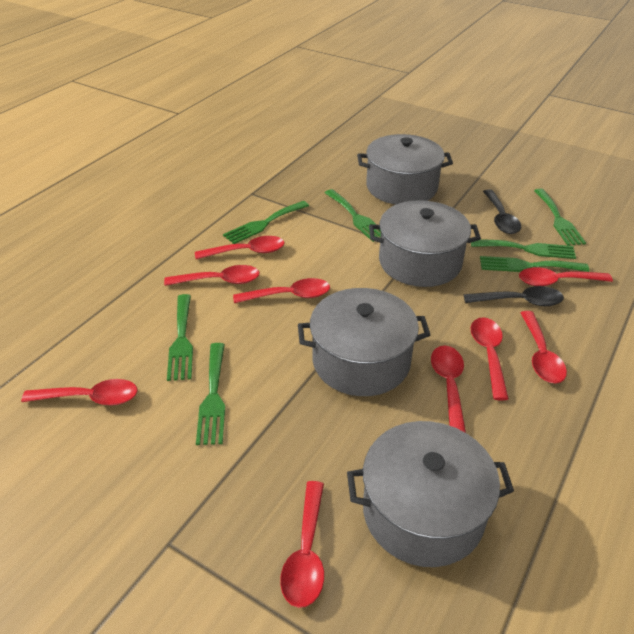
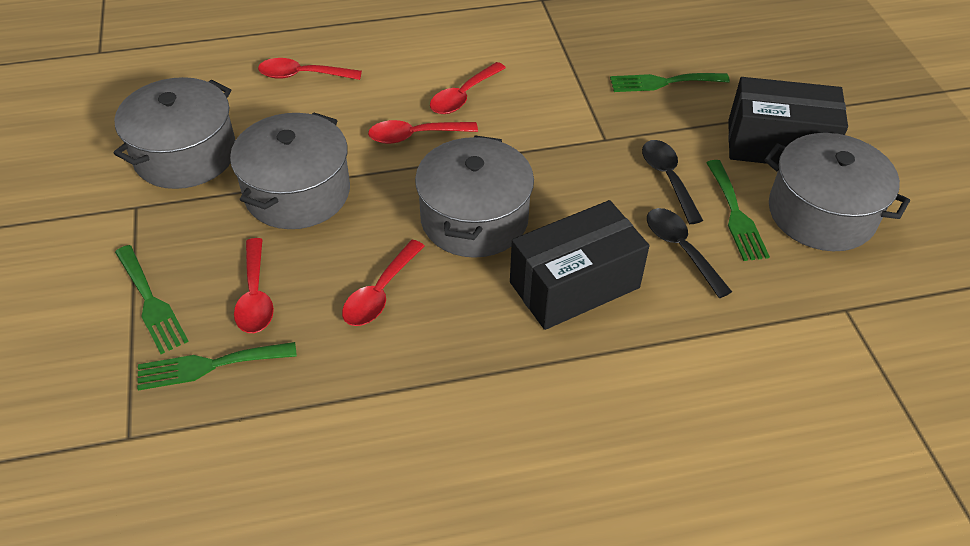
black box: none = 0 -> [510,200,649,330] [728,77,848,165] = 2
green fork: [167,294,193,381] [196,343,225,445] [223,201,309,244] [325,189,381,242] [471,239,576,259] [480,256,589,272] [534,189,586,246] = 7 -> [115,245,189,354] [137,342,297,391] [610,73,730,92] [706,160,770,261] = 4
red spoon: [21,379,137,405] [164,265,260,286] [195,236,284,259] [233,278,330,303] [280,481,324,608] [431,346,466,433] [471,317,509,400] [519,267,613,286] [520,311,567,383] = 9 -> [234,238,274,333] [258,58,362,80] [342,240,424,326] [368,120,478,144] [430,62,506,114] = 5

